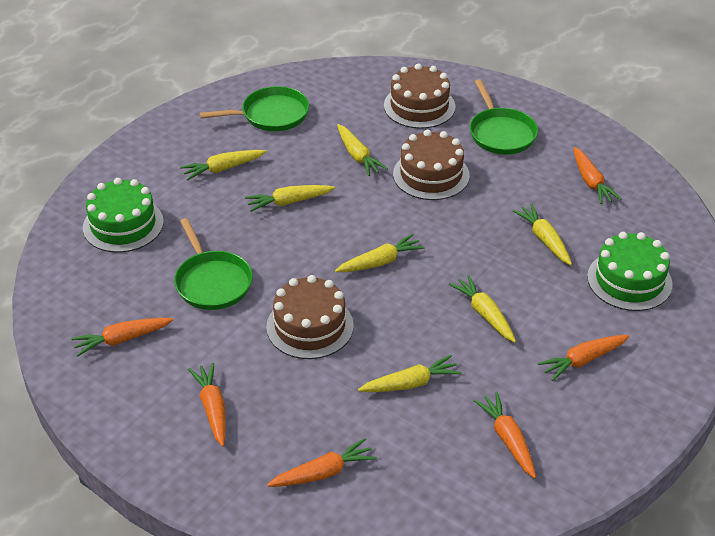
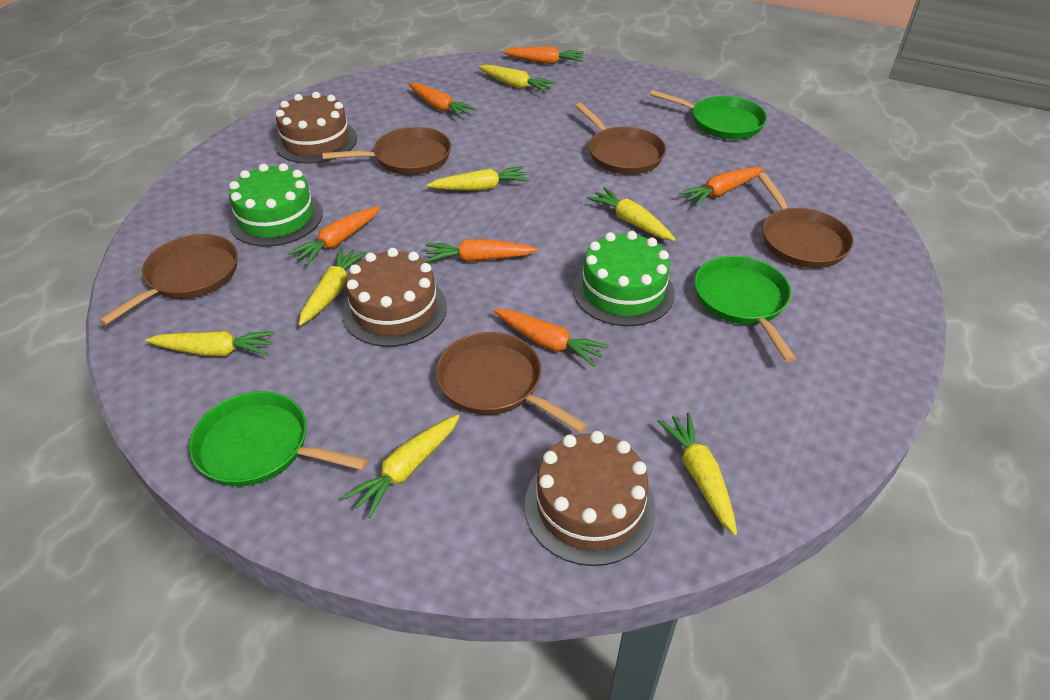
brown pan: none = 0 -> [99,234,238,325] [322,127,451,175] [436,332,588,433] [575,103,666,175] [758,173,854,268] = 5

